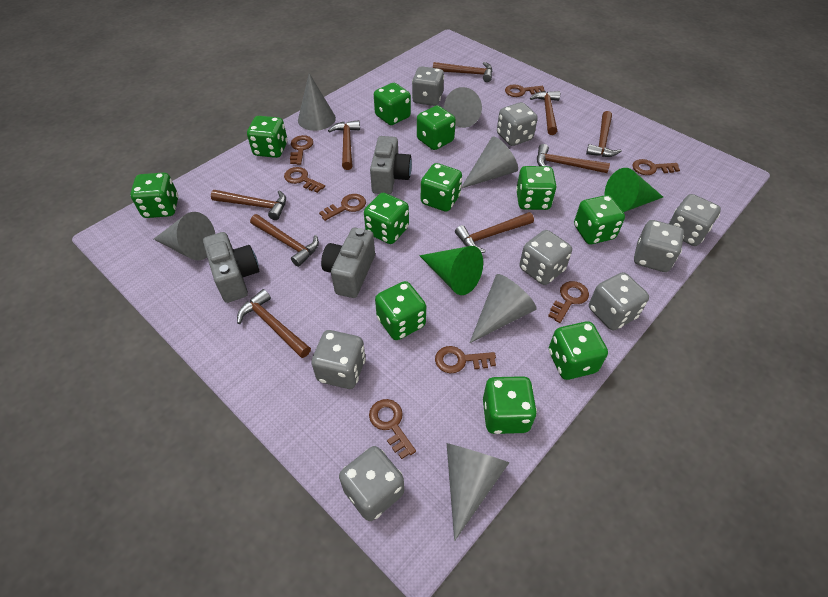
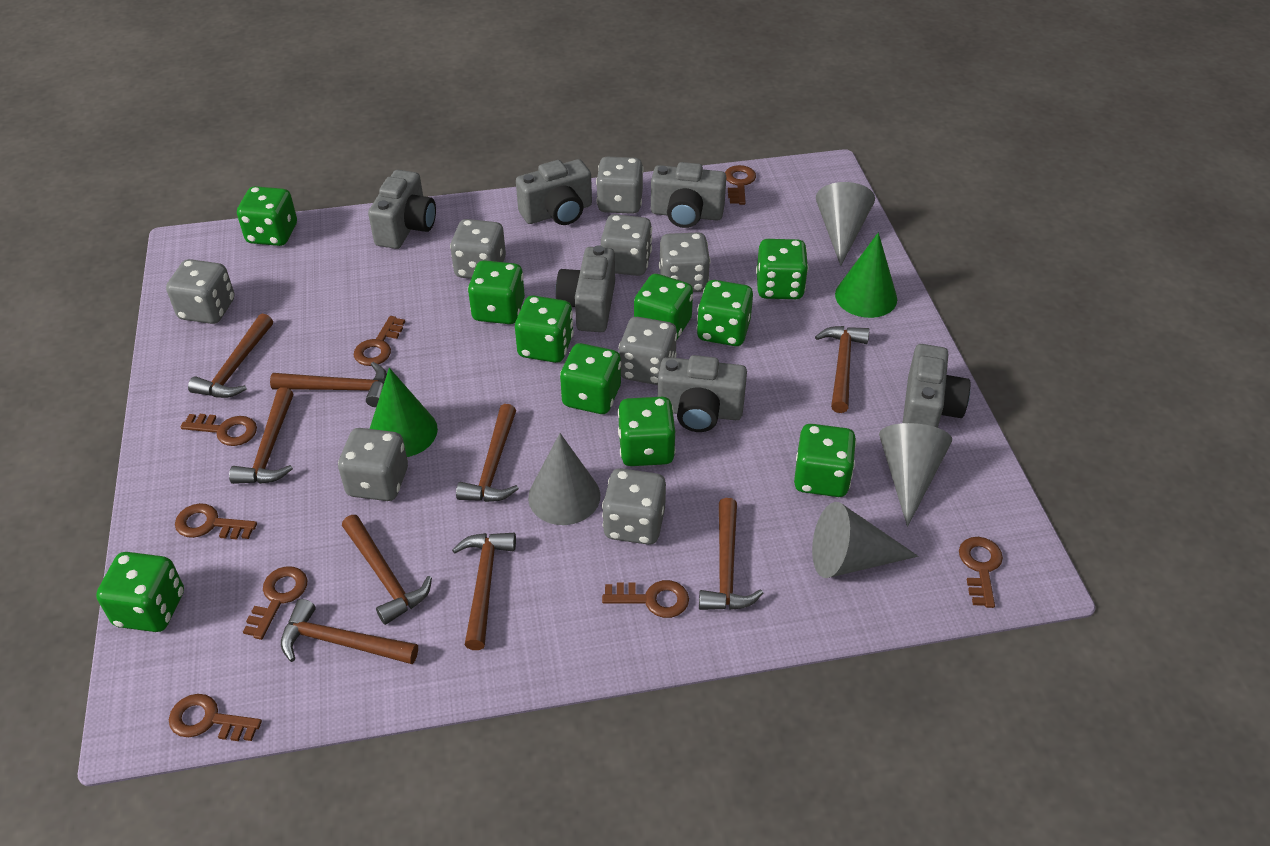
green dice: [130,173,178,218] [247,116,288,158] [364,193,409,244] [374,83,411,125] [375,281,426,340] [417,105,456,150] [421,163,462,212] [483,376,537,434] [516,166,557,210] [549,321,608,380] [574,195,625,244] = 11 -> [96,552,184,632] [237,186,297,246] [468,260,525,324] [515,295,574,363] [560,343,621,414] [618,397,676,466] [634,274,693,339] [696,280,753,346] [756,239,809,299] [794,424,856,497] = 10
grey camera: [203,232,259,303] [321,228,375,298] [370,136,412,194] = 3 -> [368,170,436,249] [516,159,592,225] [556,245,615,332] [651,162,726,228] [658,355,747,432] [903,344,971,428] = 6
grey cone: [154,212,215,261] [298,73,336,131] [444,87,482,128] [447,443,509,541] [461,137,518,188] [470,274,537,343] = 6 -> [528,433,600,525] [812,502,918,578] [816,182,875,266] [879,423,952,527] = 4

